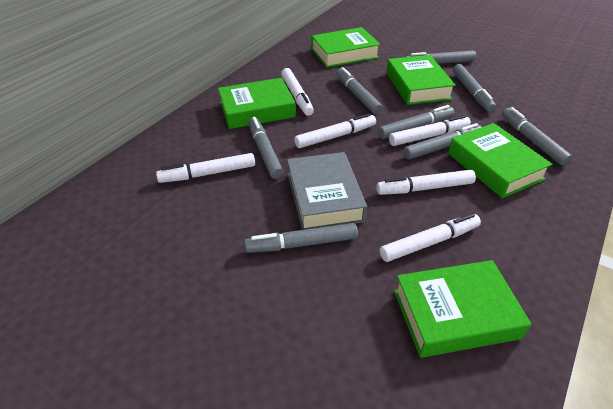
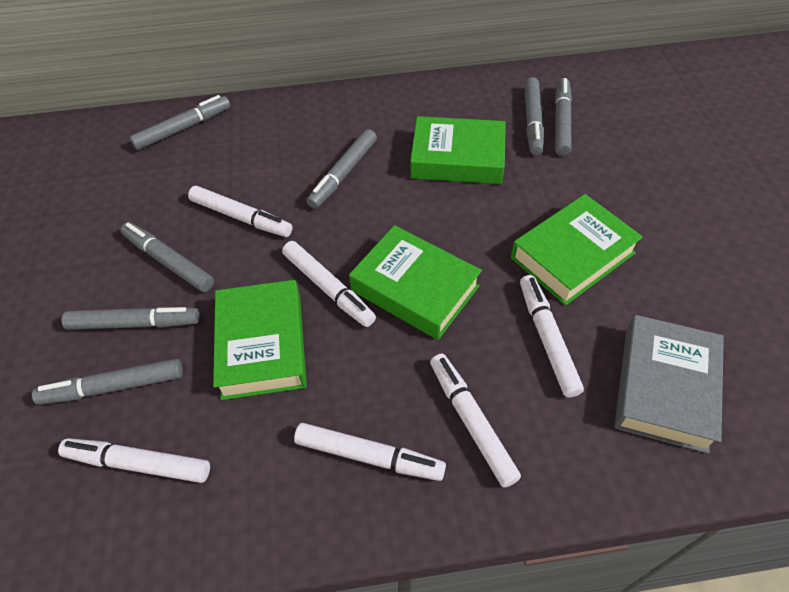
green book: [218,78,296,129] [311,27,380,68] [386,55,456,105] [394,260,531,358] [448,123,553,198] = 5 -> [213,280,307,400] [349,225,482,340] [410,116,506,184] [511,194,643,305] = 4
grey marker: [244,223,358,253] [248,117,283,179] [336,67,382,114] [378,105,454,139] [403,123,481,159] [406,50,476,64] [453,64,496,112] [502,107,572,166] = 8 -> [32,359,183,405] [62,307,200,330] [121,222,214,292] [130,95,230,150] [306,129,377,209] [524,77,544,156] [555,78,572,156] = 7

